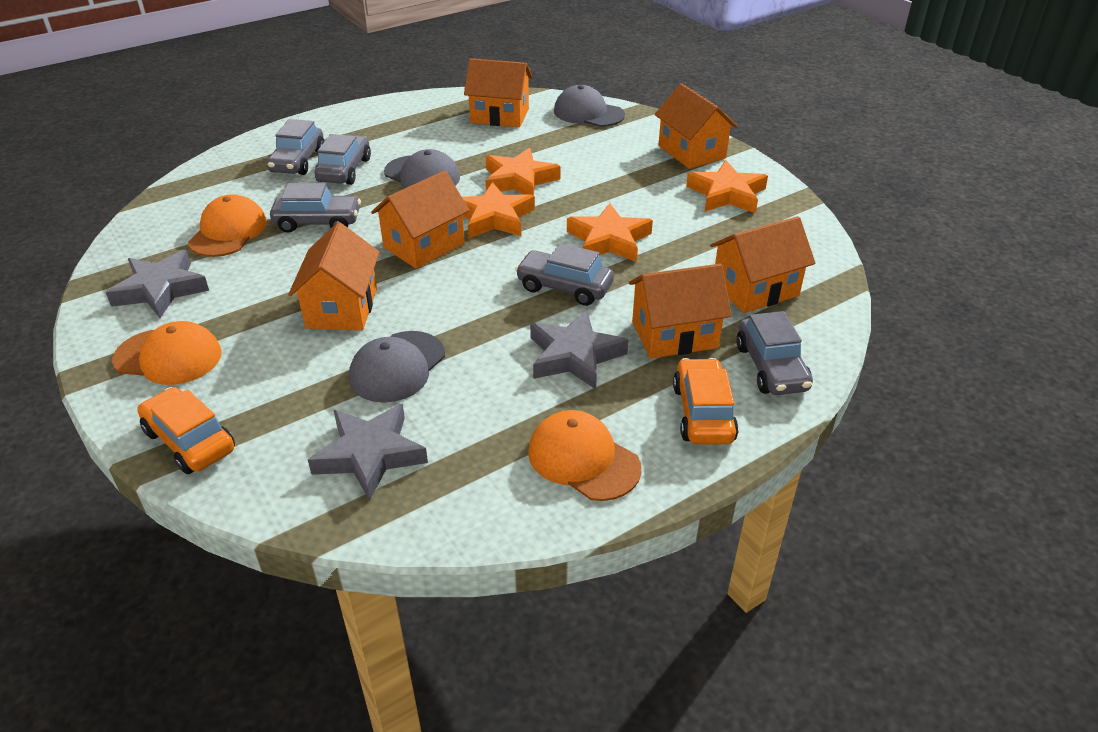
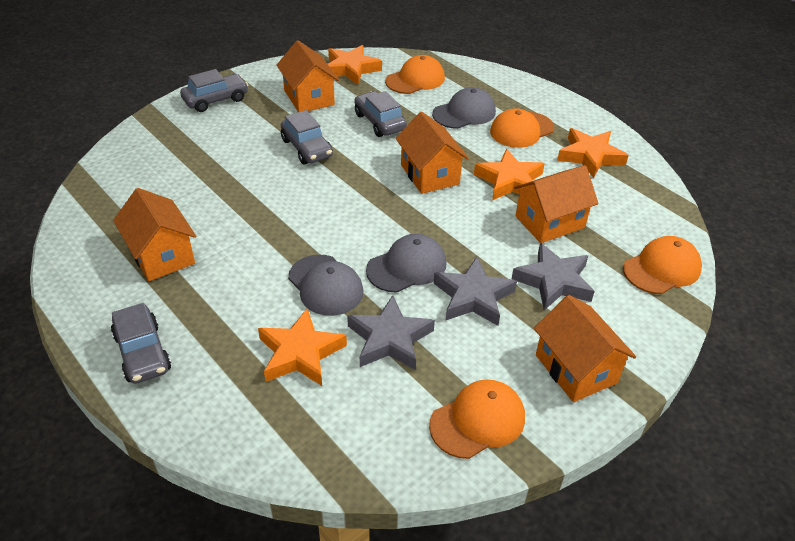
grey car: [267,119,324,175] [270,183,361,233] [315,134,371,185] [515,243,614,306] [736,311,813,395] = 5 -> [111,303,171,384] [180,69,248,112] [281,110,333,164] [354,91,407,137] = 4
orange cap: [112,321,222,385] [188,194,267,257] [528,410,641,501] = 3 -> [385,55,445,94] [429,380,525,459] [490,108,554,148] [623,236,702,294] = 4
orange car: [137,387,235,474] [673,358,739,444] = 2 -> none = 0
orange house: [288,222,380,330] [371,171,470,269] [464,58,532,127] [629,264,732,358] [654,83,738,169] [710,216,816,313] = 6 -> [113,188,196,281] [276,40,339,112] [395,112,469,194] [514,165,599,243] [534,295,636,402] = 5

